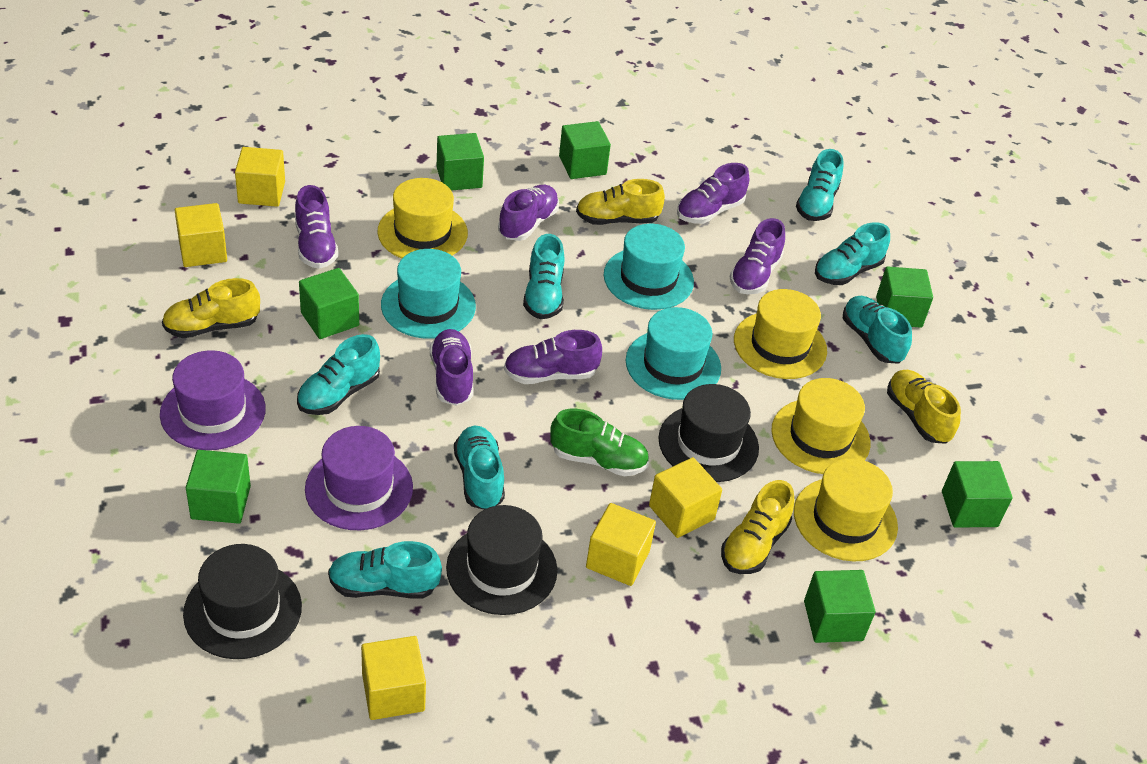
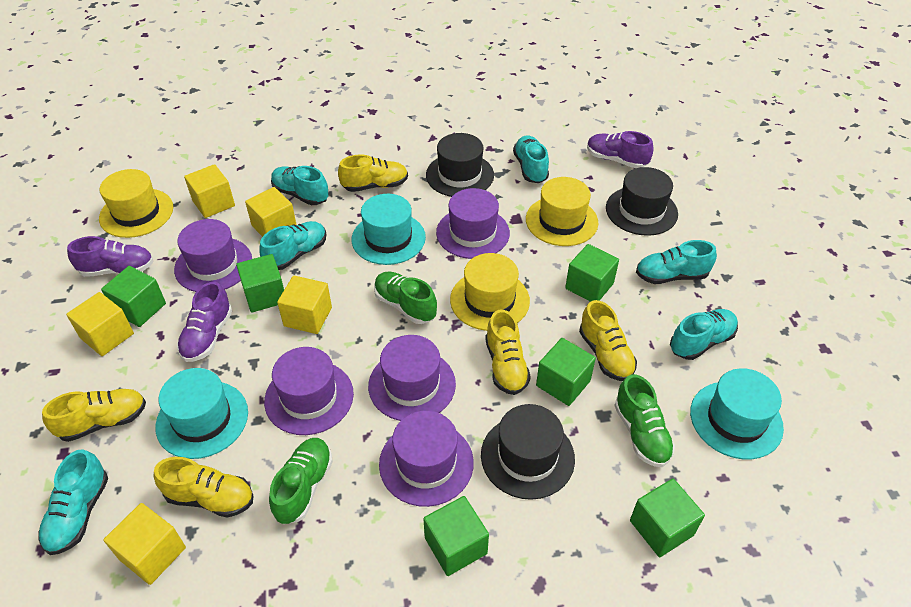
green cube: [186,450,251,524] [299,268,359,339] [437,133,484,191] [559,121,611,179] [804,570,876,643] [876,266,933,328] [942,461,1012,528] = 7 -> [101,266,166,327] [236,254,284,312] [423,496,489,576] [536,338,596,406] [565,244,619,302] [630,478,705,557] = 6
green shoe: [550,409,649,476] = 1 -> [269,438,333,524] [374,271,437,324] [614,374,675,467] = 3
purple hat: [160,350,266,450] [305,426,413,530] = 2 -> [174,219,252,292] [264,347,354,435] [368,335,456,421] [379,411,474,507] [436,188,510,259] = 5
purple shoe: [295,185,339,269] [430,329,474,406] [498,185,559,241] [504,330,602,384] [677,163,749,224] [730,218,785,294] = 6 -> [67,236,154,277] [177,282,232,362] [587,131,653,168] = 3
turquoise shoe: [297,334,380,415] [328,541,442,599] [454,426,505,510] [523,234,565,319] [796,149,843,221] [815,222,890,285] [843,296,912,364] = 7 -> [38,449,108,555] [260,221,326,270] [271,166,329,205] [513,136,549,183] [636,240,717,284] [670,309,738,360] = 6
yellow hat: [377,178,468,259] [734,289,827,379] [771,378,870,474] [794,458,898,561] = 4 -> [99,169,173,238] [450,253,530,331] [526,177,598,246] = 3
yellow shoe: [162,278,260,338] [576,179,665,225] [721,480,794,574] [887,370,961,444] = 4 -> [42,389,146,442] [154,457,253,518] [338,154,408,192] [485,310,531,395] [579,300,637,381] = 5

